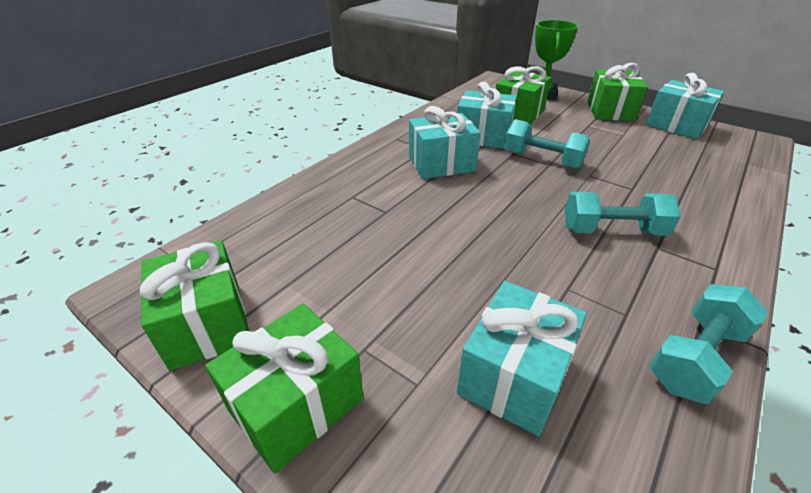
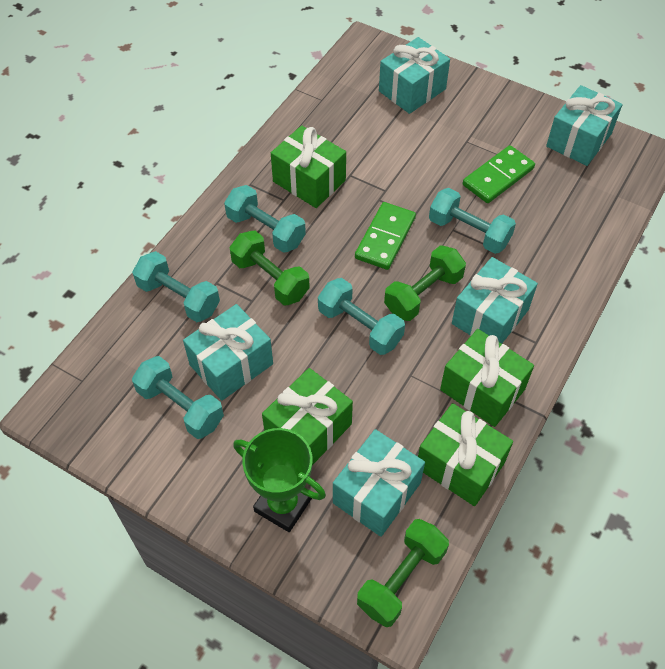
green domino: none = 0 -> [355,202,416,270] [463,145,535,203] = 2
green dumbbell: none = 0 -> [230,231,310,305] [357,519,449,627] [384,245,466,321] = 3
turquoise dumbbell: [504,119,590,169] [565,191,680,236] [649,284,769,404] = 3 -> [132,251,220,322] [132,356,224,439] [224,185,306,253] [318,278,405,355] [429,188,516,254] = 5
turquoise gift: [409,106,481,179] [457,82,517,149] [457,281,587,436] [646,73,725,139] = 4 -> [183,304,273,401] [333,429,425,537] [379,37,450,114] [452,257,538,344] [546,85,623,166] = 5

